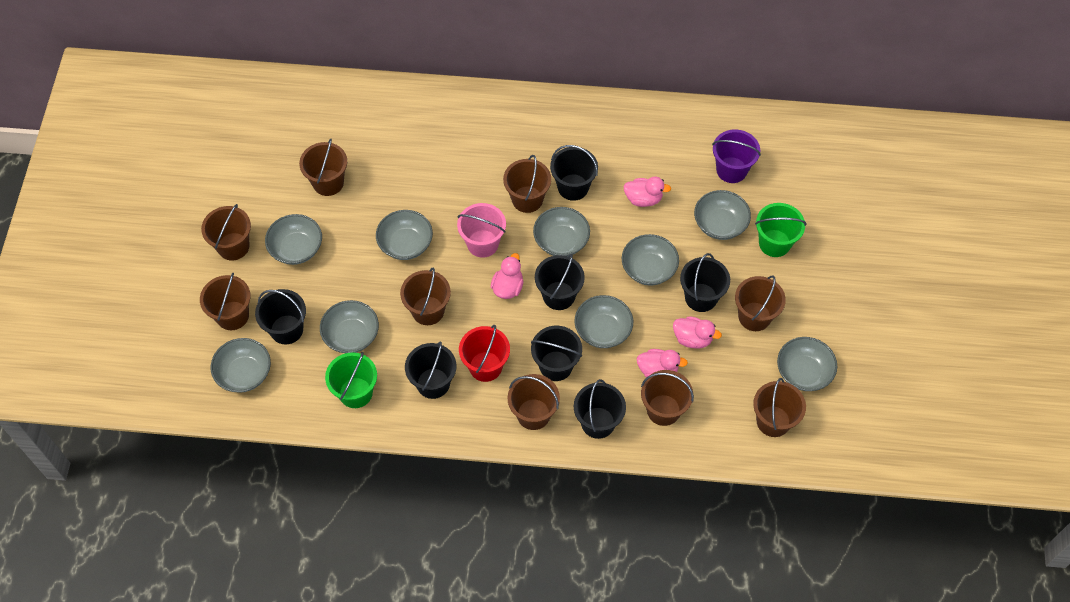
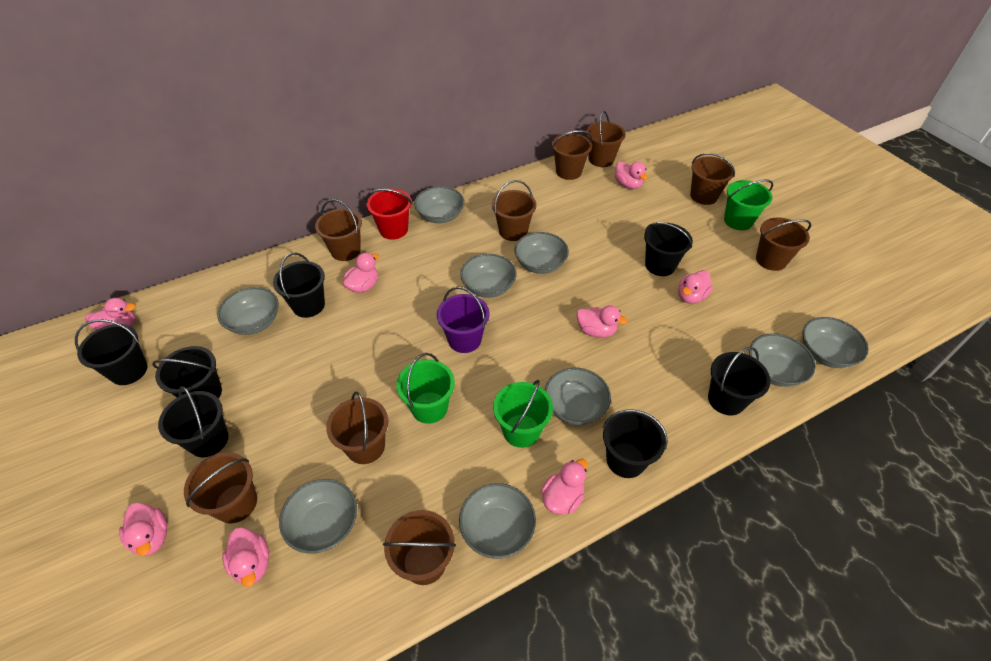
green bucket: [325,352,377,408] [755,203,806,257] = 2 -> [396,353,455,424] [493,380,553,448] [724,179,773,230] = 3
pink bucket: [457,203,506,258] = 1 -> none = 0
pink duck: [491,253,524,299] [623,176,671,207] [637,349,688,378] [673,316,722,348] = 4 -> [85,298,136,330] [119,503,167,556] [222,527,269,587] [343,253,379,293] [541,459,588,514] [577,305,627,338] [615,161,648,189] [678,270,713,304] = 8

